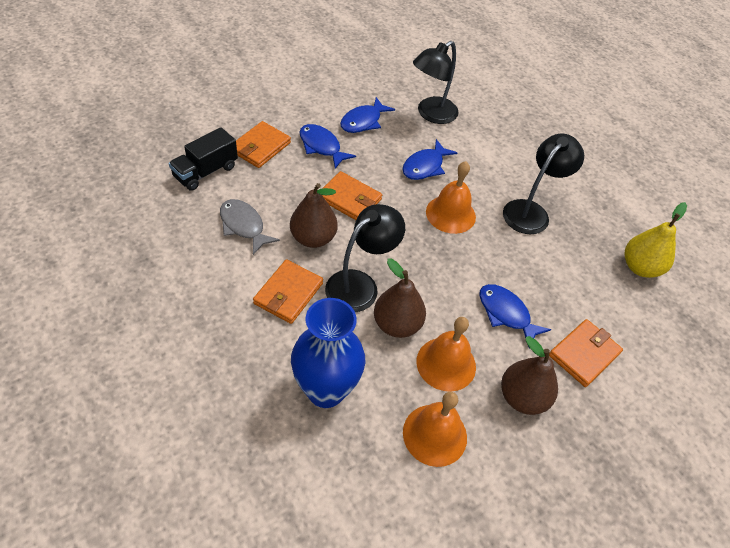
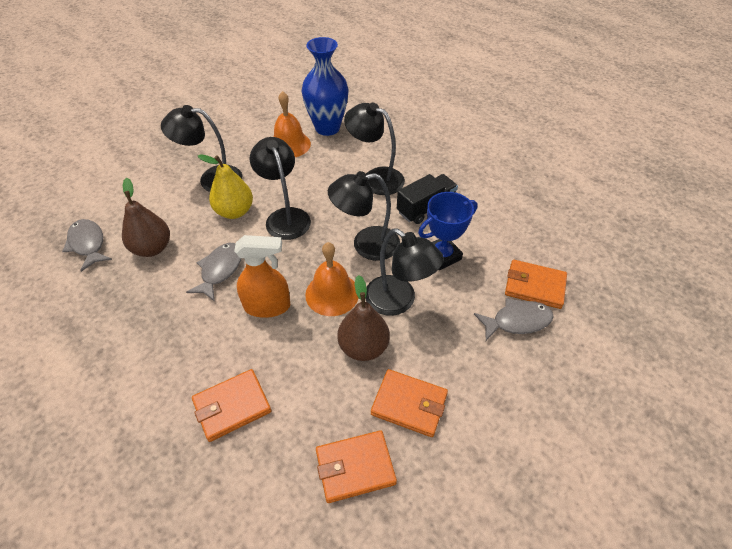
black lamp: [325,204,405,312] [413,41,458,124] [503,134,584,234] = 3 -> [161,105,242,192] [250,137,311,240] [328,171,400,261] [344,102,405,195] [365,229,444,316] = 5
blue fish: [299,124,356,169] [340,97,395,133] [402,139,457,180] [479,284,551,347] = 4 -> none = 0
blue trophy: none = 0 -> [418,192,478,270] = 1
brown pear: [290,183,338,248] [374,259,426,338] [501,336,558,415] = 3 -> [122,178,170,257] [337,275,390,361] = 2
grey fish: [220,199,280,255] = 1 -> [62,219,112,272] [186,243,241,302] [474,298,554,341] = 3
orange bell: [403,392,467,467] [417,317,476,392] [426,161,476,234] = 3 -> [274,91,311,157] [305,242,359,316] = 2
orange spray bottle: none = 0 -> [234,235,290,318] = 1

